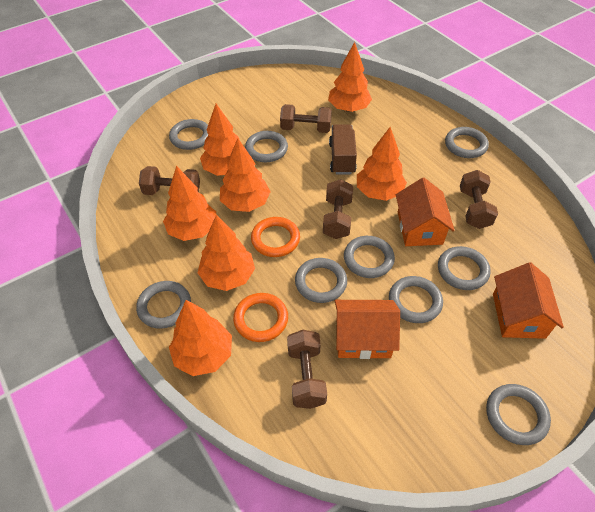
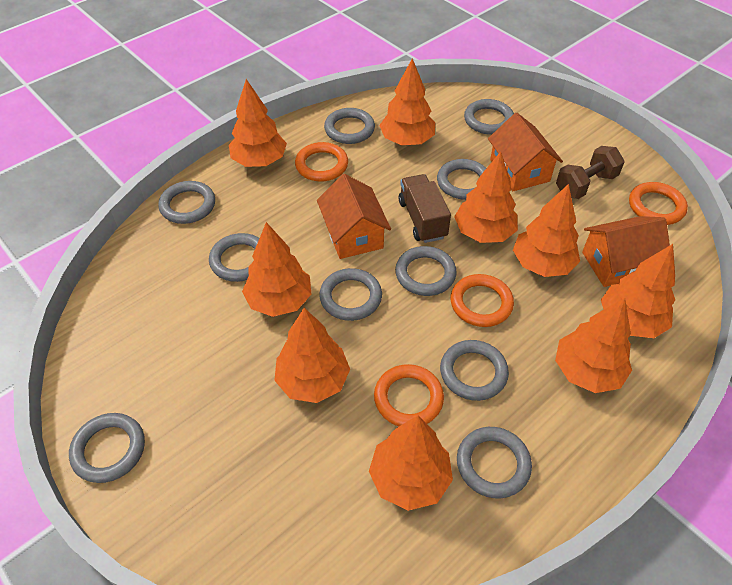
brown dumbbell: [139,166,200,195] [280,104,332,133] [287,330,327,409] [323,179,353,239] [460,170,498,229] = 5 -> [556,146,625,199] = 1
grey ring: [136,281,191,329] [169,119,208,150] [245,131,288,162] [295,258,347,303] [344,236,395,278] [389,276,443,323] [438,246,491,290] [445,127,489,158] [486,384,551,445] = 9 -> [69,413,145,483] [158,181,215,224] [209,233,259,282] [319,268,382,321] [324,108,375,144] [395,246,457,296] [437,159,486,200] [440,340,509,401] [457,427,532,498] [464,99,514,135] = 10
orange ring: [233,293,288,342] [251,217,300,257] = 2 -> [295,142,348,182] [374,364,444,426] [450,274,514,327] [629,182,688,225] = 4
orange tree: [163,166,216,241] [169,300,232,376] [197,215,255,291] [200,104,240,176] [220,138,271,212] [328,42,372,112] [357,127,407,201] = 7 -> [229,79,287,167] [242,222,311,317] [274,308,350,403] [369,415,453,511] [379,58,435,145] [454,152,518,243] [513,184,580,277] [555,298,632,393] [601,244,675,338] = 9

